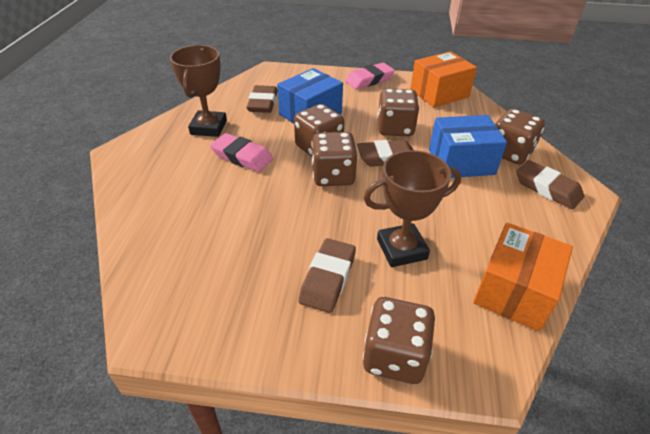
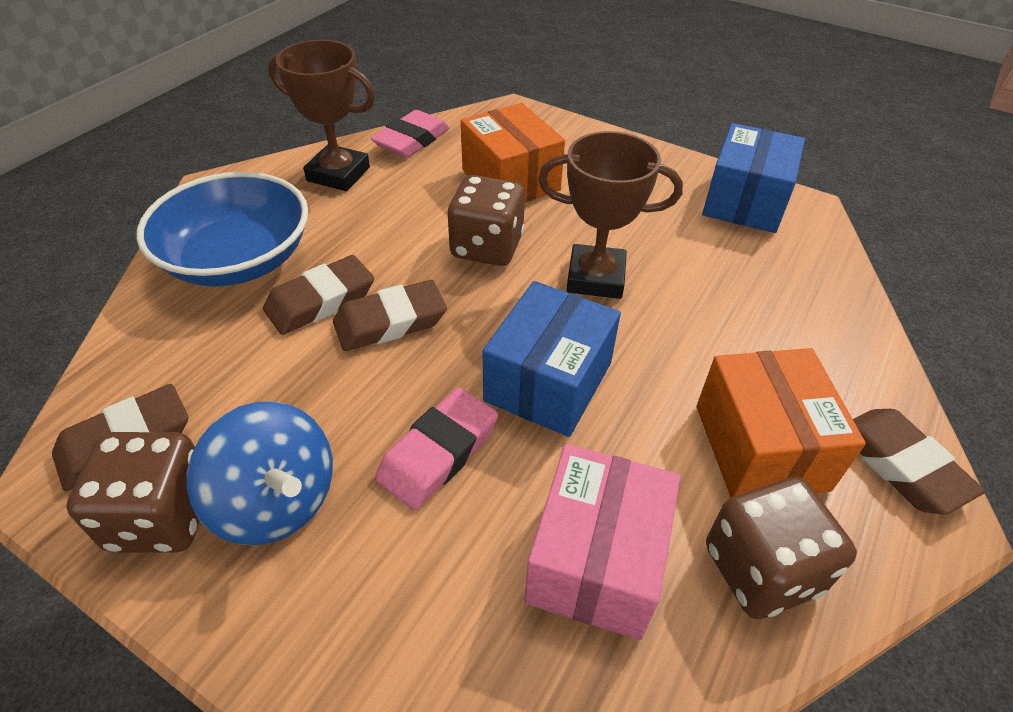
blue bowl: none = 0 -> [136,172,308,287] = 1
blue spinning top: none = 0 -> [187,401,333,545] = 1
brown dice: [294,104,345,157] [311,132,358,186] [363,297,435,384] [377,88,419,136] [495,109,545,165] = 5 -> [66,432,200,553] [447,175,525,266] [706,477,857,619] = 3
pink box: none = 0 -> [525,444,681,640] = 1

